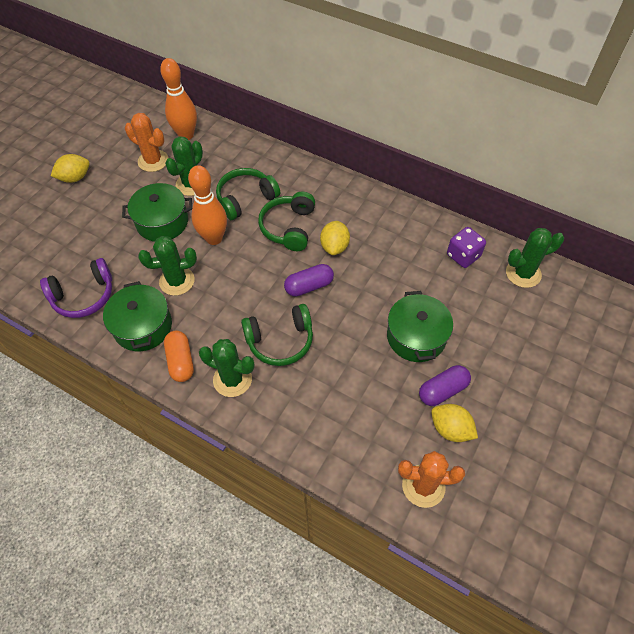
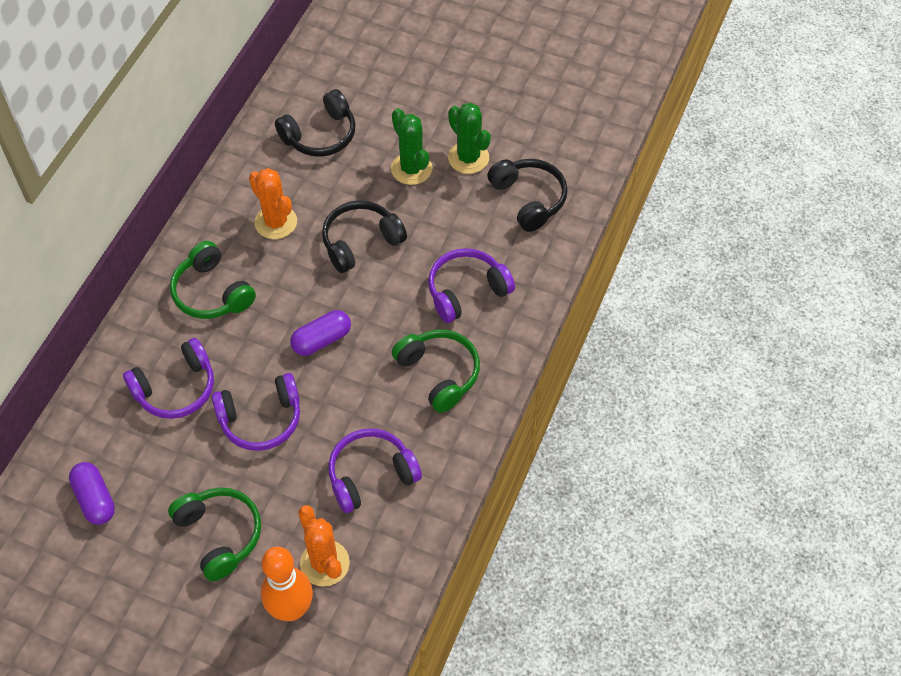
black headphones: none = 0 -> [275,89,356,157] [322,200,407,273] [487,159,568,232] = 3
green cactus: [138,236,197,296] [165,136,203,196] [199,339,255,397] [506,228,564,288] = 4 -> [391,108,432,185] [448,103,491,174] = 2
green pot: [103,281,172,351] [122,183,192,242] [387,291,453,362] = 3 -> none = 0
orange bowling pin: [160,58,197,140] [188,165,227,245] = 2 -> [261,547,313,621] = 1
orange capsule: [164,331,194,382] = 1 -> none = 0
purple dice: [447,227,486,268] = 1 -> none = 0
purple headphones: [40,258,112,318] = 1 -> [123,338,214,419] [212,373,300,451] [328,428,422,513] [428,248,515,323] = 4
yellow lemon: [51,154,90,183] [320,221,350,255] [431,404,478,442] = 3 -> none = 0

